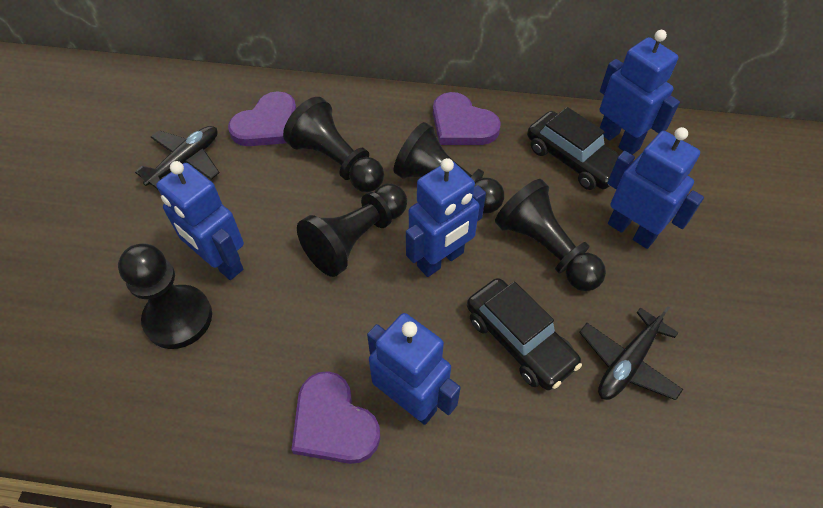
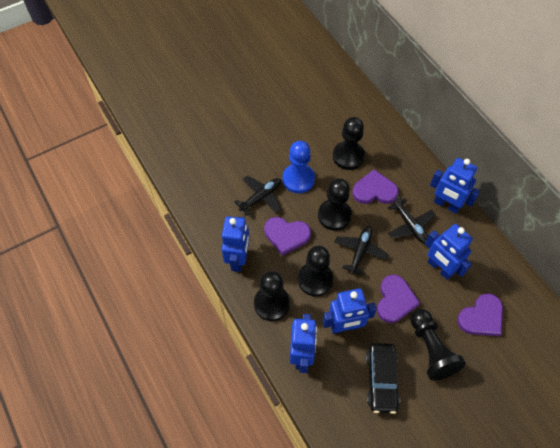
black car: [467,278,582,390] [527,107,619,190] = 2 -> [366,343,400,414] = 1
black plane: [135,126,220,189] [579,306,683,400] = 2 -> [235,176,281,216] [334,226,389,276] [388,195,436,244] = 3
blue pawn: none = 0 -> [282,141,315,193] = 1
purple heart: [228,91,296,146] [291,371,380,464] [433,92,501,145] = 3 -> [264,217,311,256] [352,170,399,204] [377,275,420,323] [457,293,503,336] = 4

